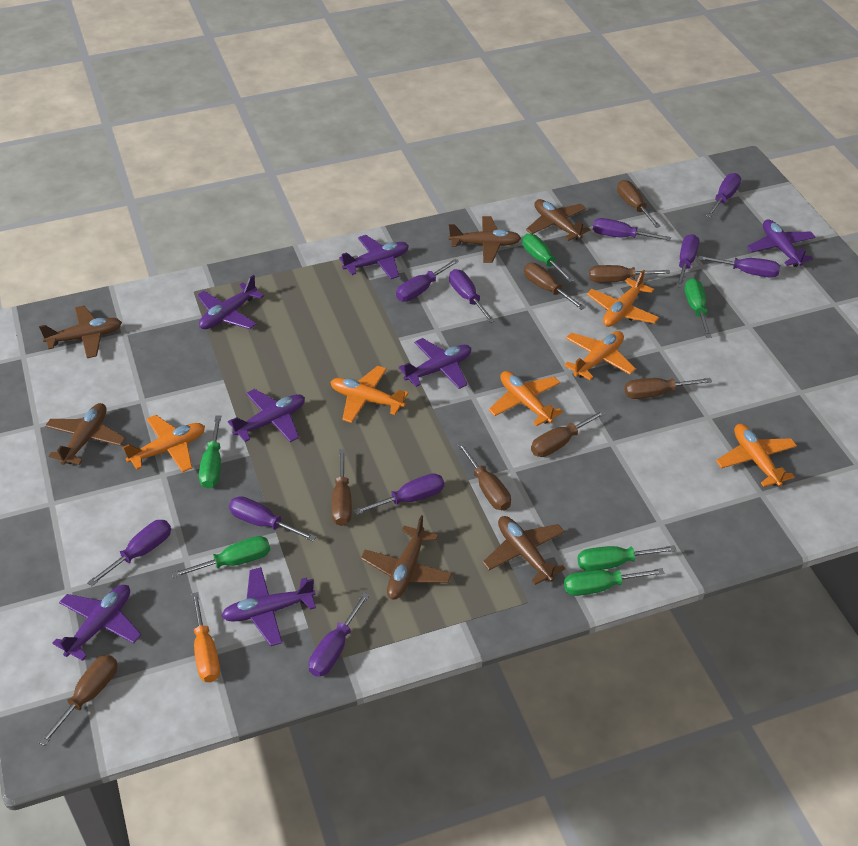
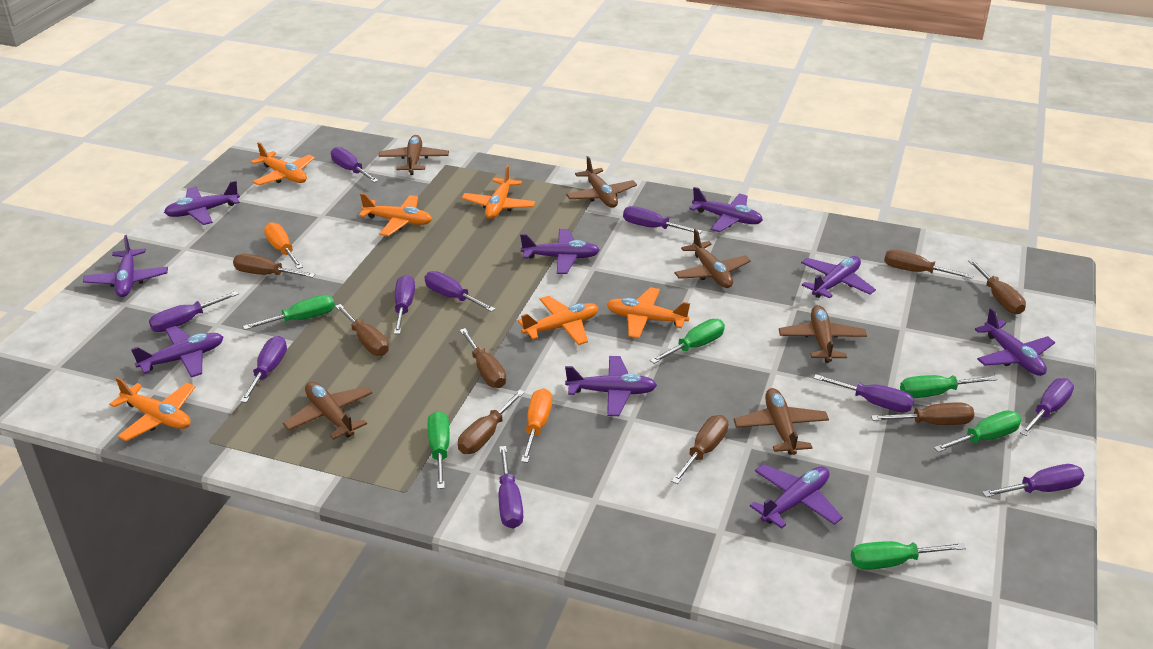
orange screwdriver: [191,592,220,682] = 1 -> [264,222,303,269] [521,388,552,463] = 2
purple plane: [52,585,141,661] [197,275,264,329] [222,567,316,646] [228,389,305,442] [339,235,409,279] [398,338,471,389] [747,219,816,267] = 7 -> [83,235,168,297] [131,326,223,378] [164,181,240,225] [520,229,600,274] [565,356,657,416] [690,187,763,232] [750,464,843,529] [801,256,876,299] [975,308,1055,376] = 9

